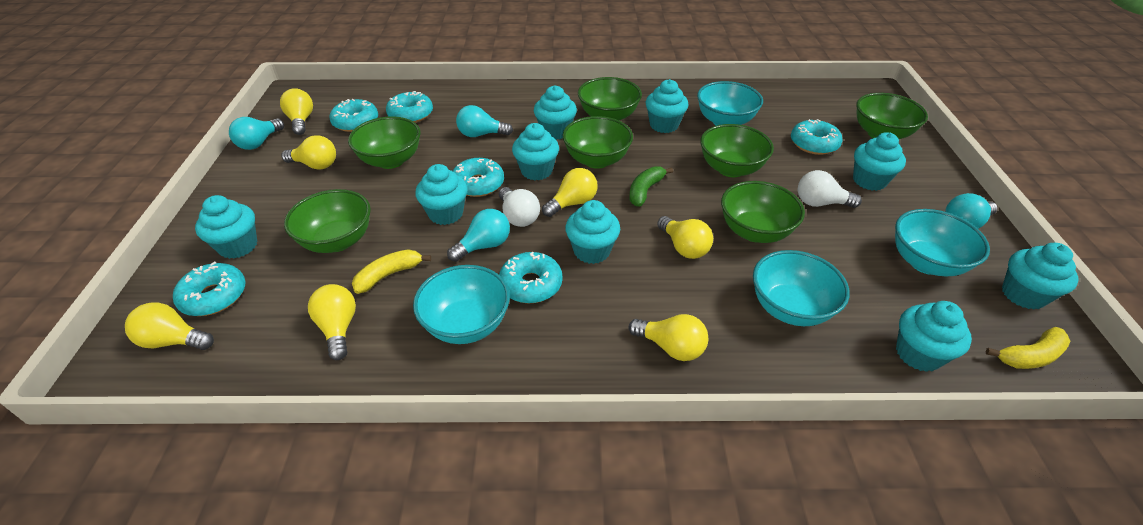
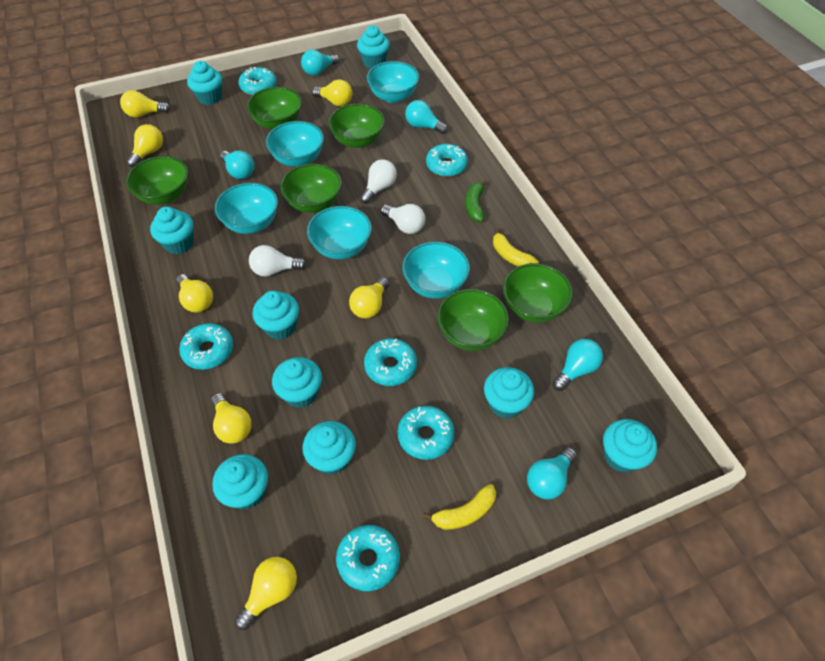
green bowl: [284,189,371,253] [348,116,421,169] [562,116,633,169] [578,77,642,121] [700,124,774,177] [721,181,805,243] [856,93,928,139] = 7 -> [126,156,188,205] [247,87,302,129] [280,164,342,213] [328,104,385,148] [437,289,509,351] [503,263,573,323] = 6
turquoise bowl: [413,265,510,344] [697,81,763,126] [753,250,850,326] [895,209,990,276] = 4 -> [215,183,278,234] [266,121,324,167] [307,206,372,259] [366,61,419,103] [402,242,470,299] = 5
turquoise light bulb: [229,117,284,150] [447,209,510,262] [456,105,513,137] [945,193,997,229] = 4 -> [220,151,254,179] [301,50,340,76] [405,100,448,134] [527,447,577,499] [552,339,603,391] = 5
white light bulb: [499,187,540,227] [797,170,862,208] = 2 -> [249,245,307,277] [360,159,397,204] [381,204,425,234] = 3

